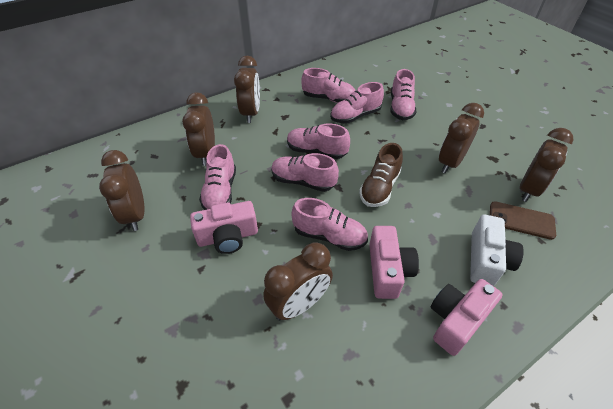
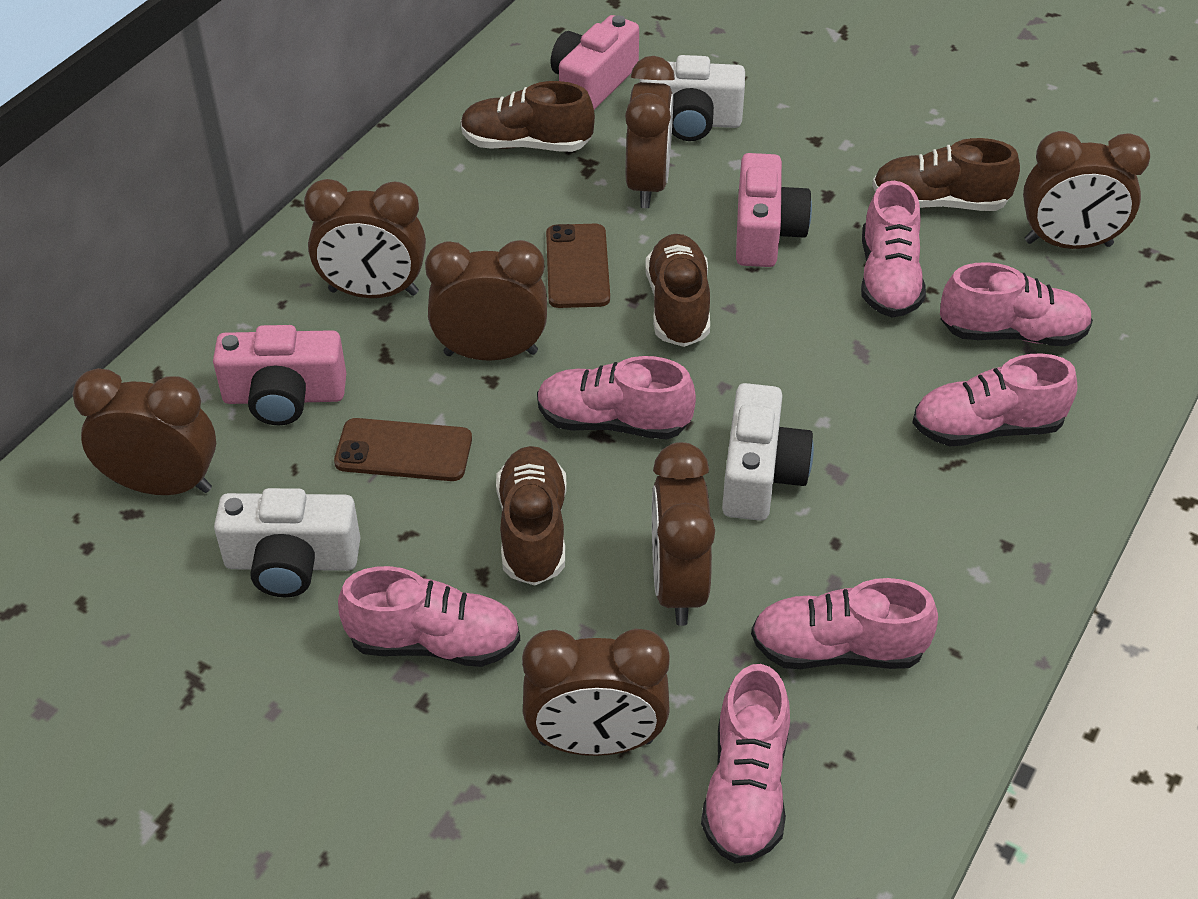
brown clock: [99,150,145,231] [182,92,215,166] [234,56,260,123] [263,242,333,321] [439,103,484,173] [520,128,574,202] = 6 -> [72,368,216,495] [304,179,426,298] [425,240,547,361] [522,628,670,756] [625,56,675,208] [652,442,715,626] [1023,131,1150,249] = 7
brown phone: [490,201,556,240] = 1 -> [334,418,472,481] [546,224,610,308] = 2
brown shoe: [359,143,403,207] = 1 -> [460,81,595,152] [496,446,567,586] [646,234,710,347] [872,138,1020,211] = 4
white camera: [470,215,524,286] = 1 -> [214,488,360,597] [639,55,745,141] [722,383,814,521] = 3

